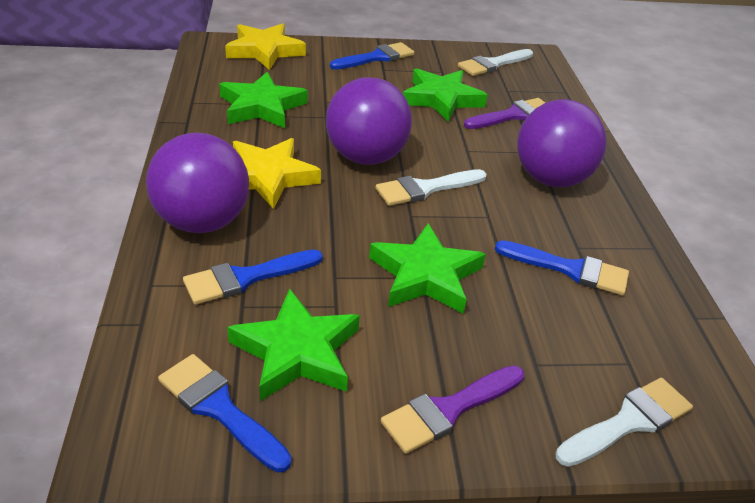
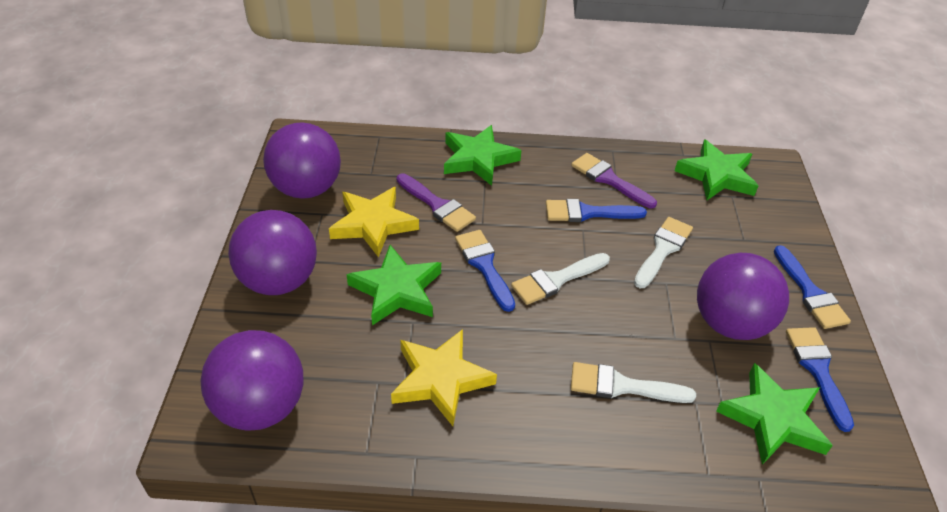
purple ball: [146,133,249,233] [326,77,412,165] [517,99,606,187] = 3 -> [201,330,304,431] [228,210,317,295] [263,122,341,199] [697,253,789,340] = 4

